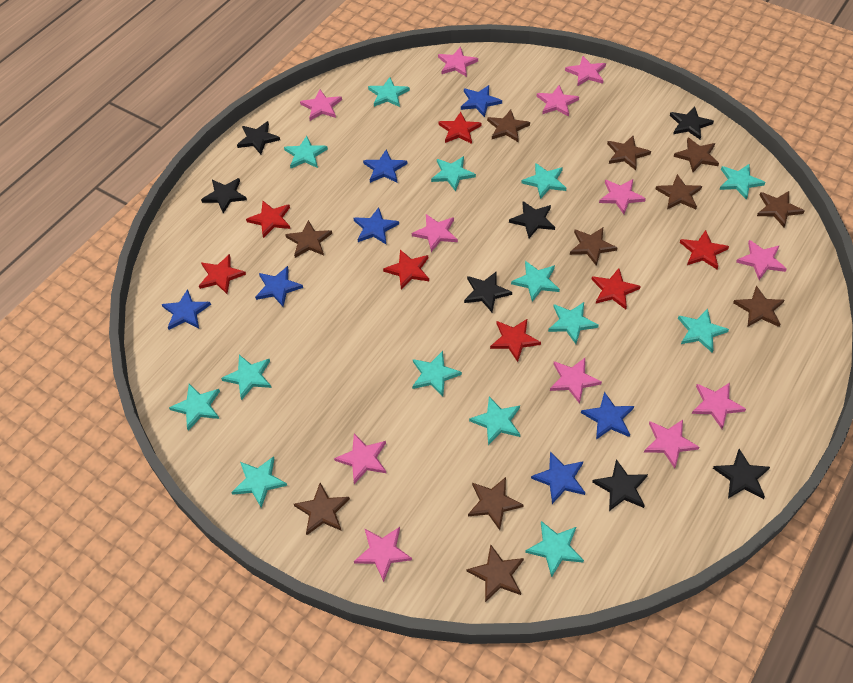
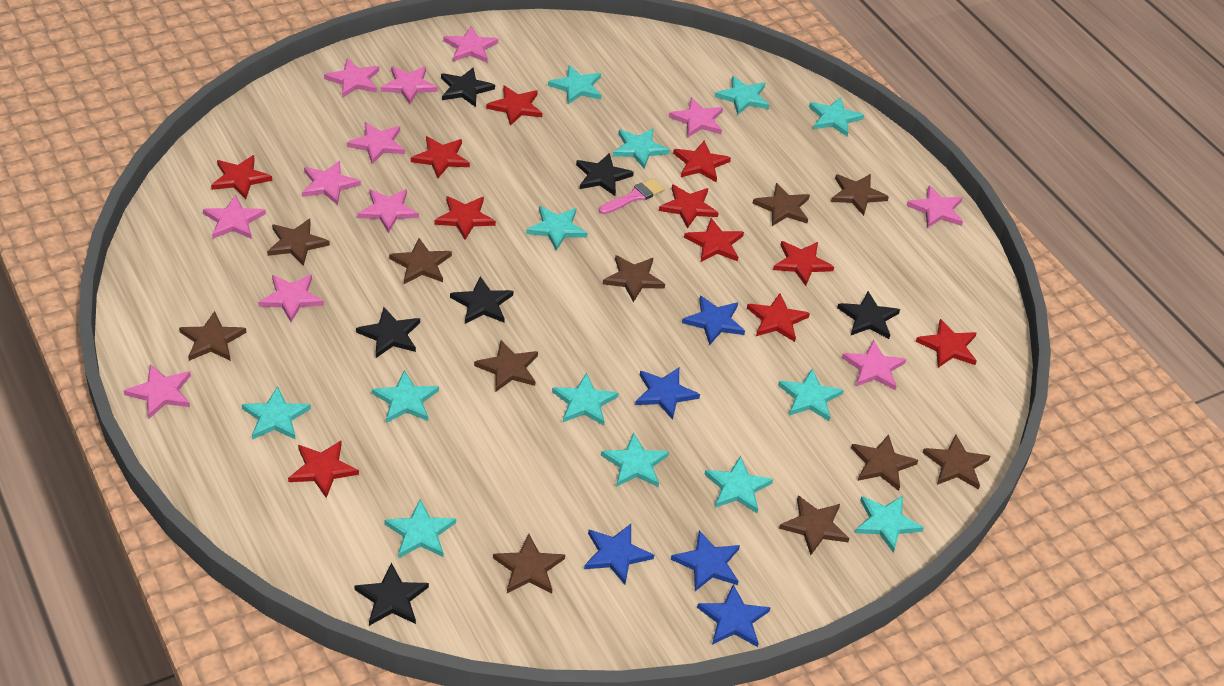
black star: [201,178,247,213] [237,121,280,154] [464,271,512,312] [509,201,555,238] [592,459,648,511] [670,106,714,139] [713,449,770,499] = 7 -> [354,563,429,626] [356,307,420,358] [441,67,495,107] [450,276,513,324] [576,153,634,196] [837,291,900,339] = 6
blue star: [162,289,211,330] [255,266,303,307] [354,207,399,244] [363,149,407,183] [461,85,502,117] [531,451,585,504] [581,392,634,439] = 7 -> [584,524,654,585] [635,368,700,420] [671,530,740,591] [682,295,745,345] [697,584,771,647] = 5
pink brush: none = 0 -> [599,178,665,214] = 1
red star: [199,254,246,294] [246,201,290,238] [383,250,429,290] [438,112,481,144] [490,318,541,362] [591,268,641,309] [680,230,729,269] = 7 -> [211,155,272,199] [288,441,359,498] [411,136,470,178] [434,196,496,240] [486,85,542,126] [659,184,718,229] [673,140,731,182] [684,218,744,262] [747,293,810,342] [773,241,834,286] [916,319,977,368] = 11
turquoise star: [169,384,220,431] [221,355,272,400] [231,456,287,508] [284,136,328,168] [368,77,410,107] [412,351,462,397] [431,156,476,191] [469,397,520,445] [511,261,560,302] [522,163,566,199] [525,521,584,577] [548,302,599,344] [678,308,729,353] [719,164,766,200] = 14 -> [242,386,311,440] [372,370,439,423] [384,499,456,558] [526,206,587,251] [548,65,601,104] [552,372,618,425] [601,433,669,487] [613,128,670,169] [704,456,773,513] [715,76,769,115] [778,369,844,421] [809,97,864,137] [855,496,924,553] = 13

